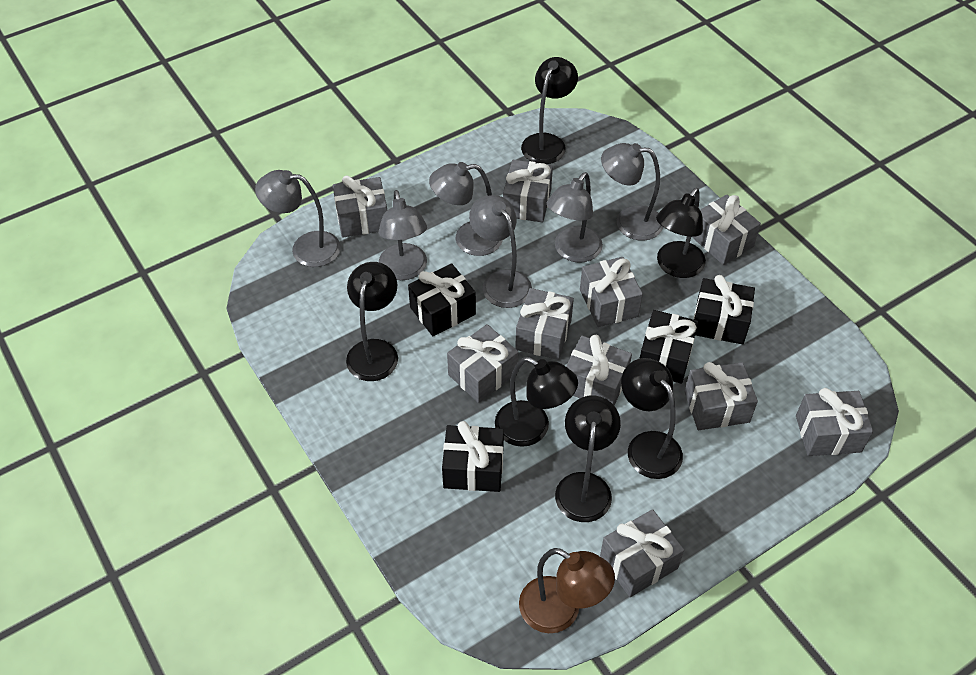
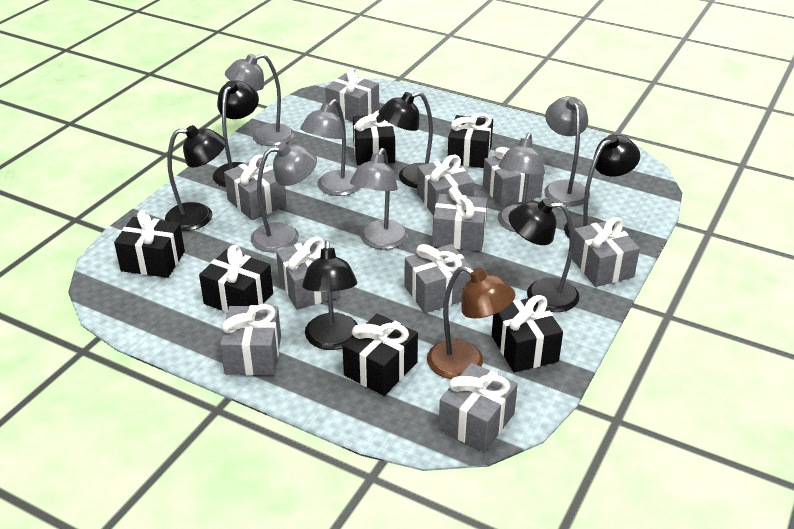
black gift: [408,263,476,336] [442,421,504,492] [639,310,698,384] [694,275,755,344] = 4 -> [114,210,185,278] [199,245,273,313] [342,313,418,396] [353,110,395,165] [448,113,493,168] [492,295,563,372] = 6

